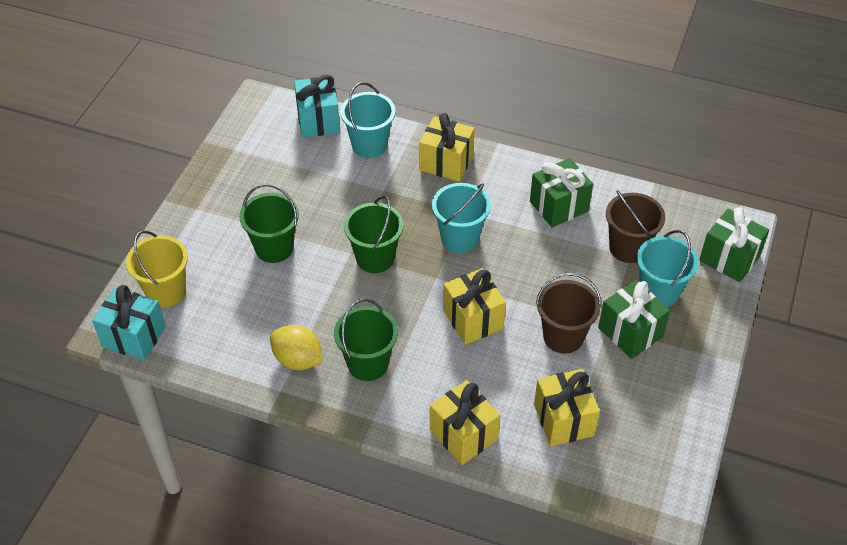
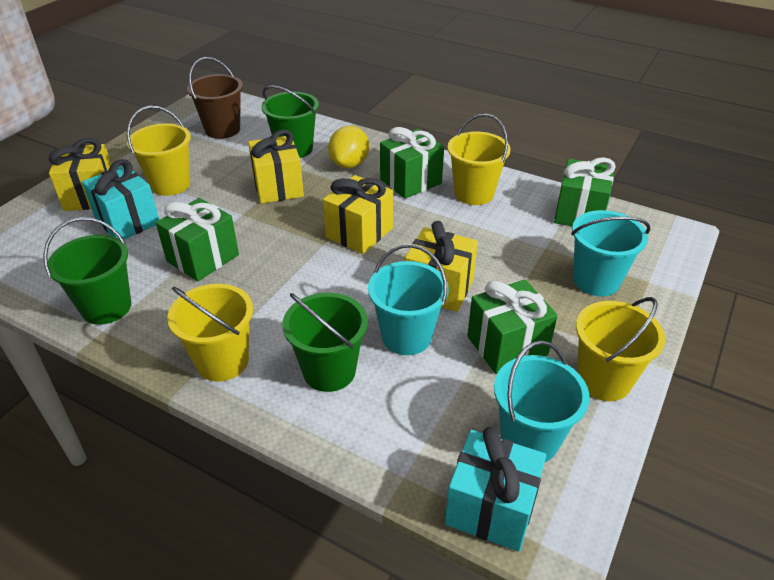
brown bucket: [536,273,601,354] [606,190,665,263] = 2 -> [187,57,243,139] = 1
green gift: [530,158,593,228] [598,280,670,359] [699,207,769,282] = 3 -> [156,198,239,281] [380,127,444,199] [467,279,558,374] [554,157,616,226] = 4
yellow bucket: [126,230,188,308] = 1 -> [127,106,191,196] [167,284,253,382] [448,114,511,205] [576,297,665,401] = 4

